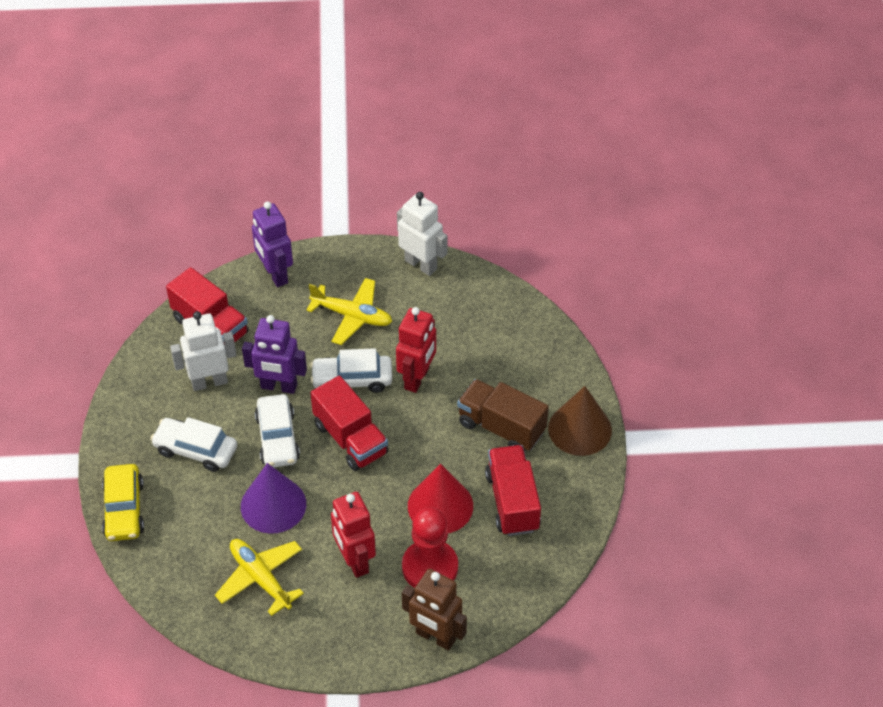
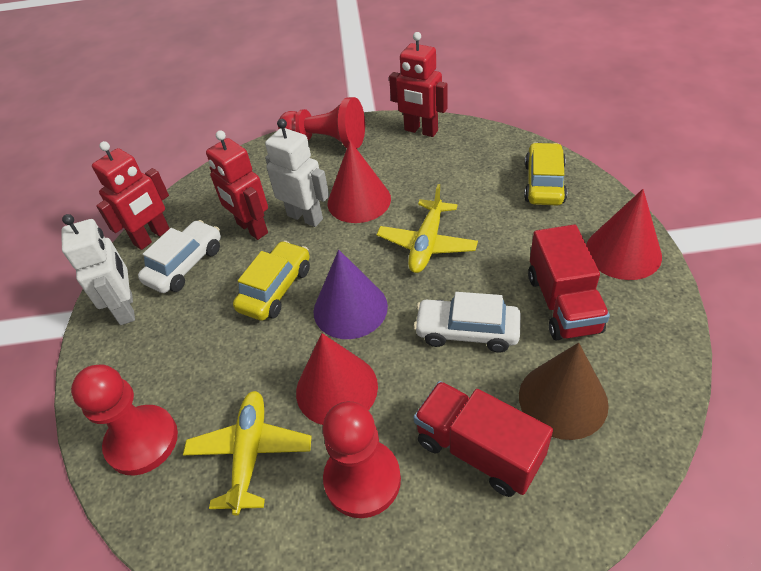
brown robot: [402,569,467,651] = 1 -> none = 0
brown truck: [457,379,549,451] = 1 -> none = 0
purple robot: [242,315,307,394] [252,201,293,287] = 2 -> none = 0
red cone: [408,464,473,533] = 1 -> [296,333,378,425] [328,141,391,223] [586,189,662,280] = 3
red pawn: [402,507,458,588] = 1 -> [71,364,178,476] [278,97,365,149] [323,401,401,518] = 3
red robot: [331,492,376,578] [396,307,436,393] = 2 -> [92,141,170,250] [206,130,268,240] [389,32,448,137] = 3
red truck: [166,267,248,343] [311,375,388,471] [485,445,541,536] = 3 -> [414,381,553,497] [528,225,610,340] = 2
white car: [150,417,237,472] [255,394,300,467] [310,348,392,393] = 3 -> [138,220,221,293] [414,292,521,353] = 2
yellow car: [102,464,144,541] = 1 -> [233,241,310,321] [524,142,567,205] = 2

